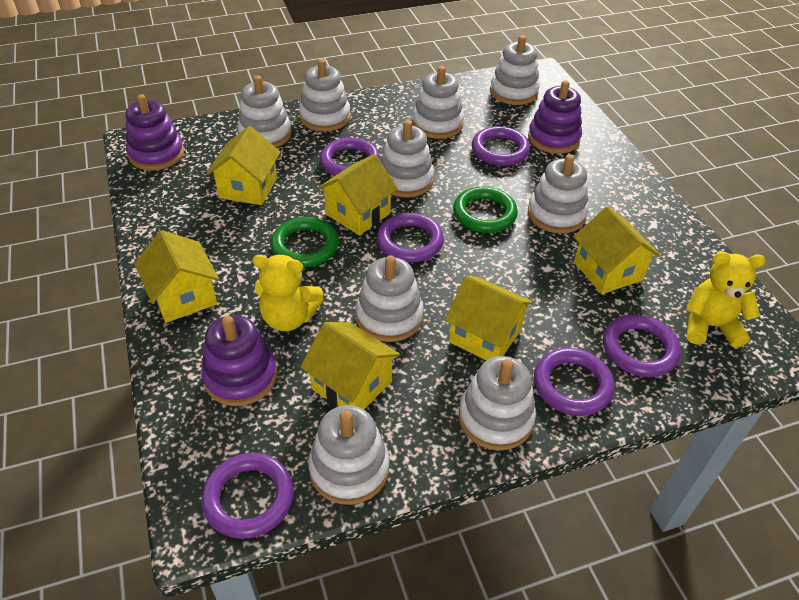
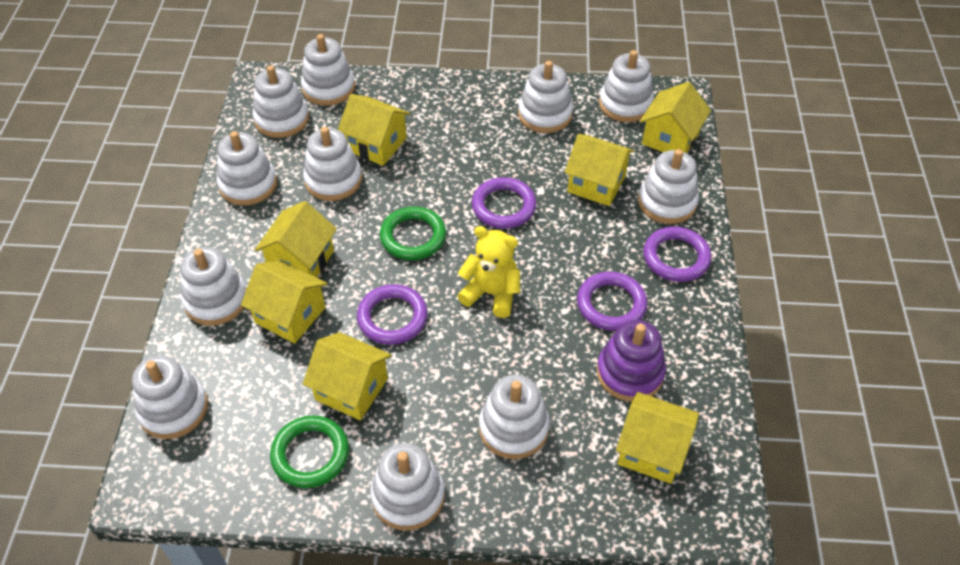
purple ring: [201,453,294,539] [320,138,380,176] [377,213,444,263] [472,126,530,166] [534,348,615,416] [603,314,681,377] = 6 -> [357,284,428,345] [472,177,536,229] [577,272,647,331] [643,227,711,282] = 4
purple stacking toy: [125,94,184,170] [202,315,277,406] [528,80,582,154] = 3 -> [597,320,666,402] = 1
white stacking toy: [237,76,292,147] [299,59,351,132] [308,405,390,505] [356,255,424,342] [381,120,434,197] [412,66,464,139] [459,356,536,451] [490,36,540,105] [528,154,588,234] = 9 -> [132,356,208,439] [180,247,247,326] [217,131,277,206] [253,65,309,138] [301,34,355,106] [303,127,362,201] [370,443,445,531] [479,375,550,459] [518,61,573,133] [599,50,654,122] [638,149,699,224] = 11
yellow house: [134,230,219,323] [207,126,280,205] [300,322,400,409] [317,154,398,236] [445,276,533,361] [574,206,661,294] = 6 -> [241,260,328,344] [255,201,337,278] [303,332,392,420] [338,94,410,166] [565,134,634,206] [616,392,699,484] [640,82,711,153] = 7
yellow teddy bear: [253,255,323,331] [686,252,766,348] = 2 -> [457,226,520,318] = 1

